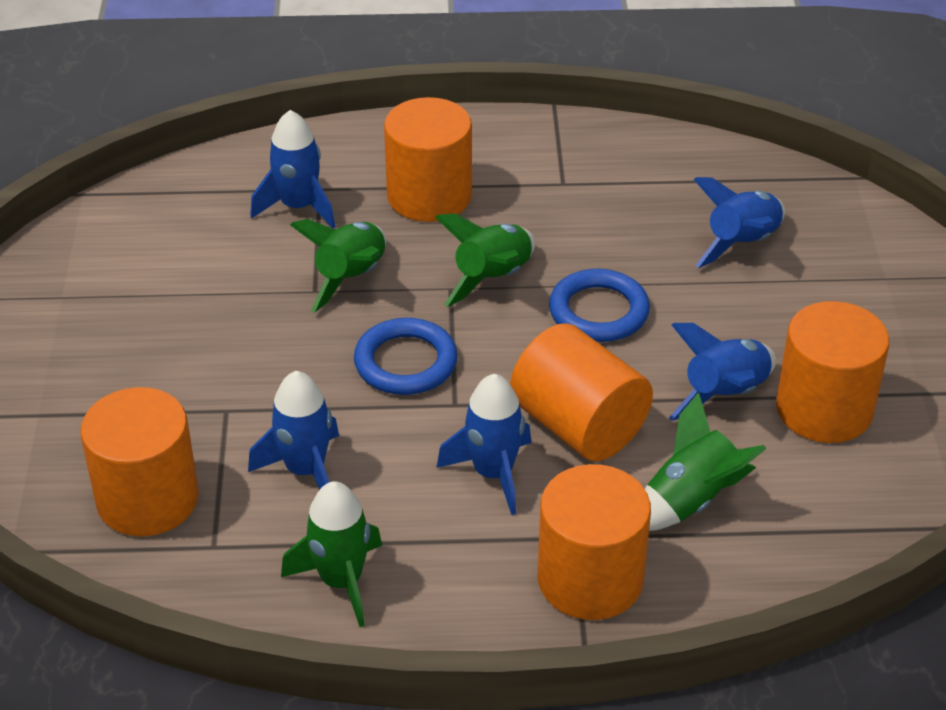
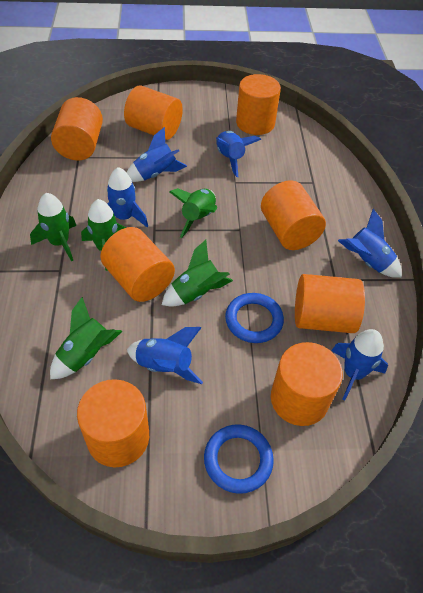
blue rocket: [248,371,339,489] [250,110,336,229] [436,374,531,515] [669,323,776,421] [693,177,785,268] = 5 -> [107,167,148,227] [127,127,187,182] [127,327,203,384] [216,131,261,177] [331,329,388,400] [338,209,402,278] = 6
green rocket: [281,481,382,627] [290,219,386,313] [436,214,535,307] [645,392,767,531] = 4 -> [30,193,77,261] [50,297,123,379] [81,199,127,271] [162,240,233,307] [170,188,217,238] = 5
orange cylinder: [81,387,199,537] [384,97,472,222] [510,323,653,461] [538,464,651,620] [776,301,889,443] = 5 -> [51,97,103,161] [77,379,149,467] [100,227,175,302] [124,85,183,140] [236,74,281,135] [261,180,326,250] [271,342,343,426] [295,274,365,333] = 8

